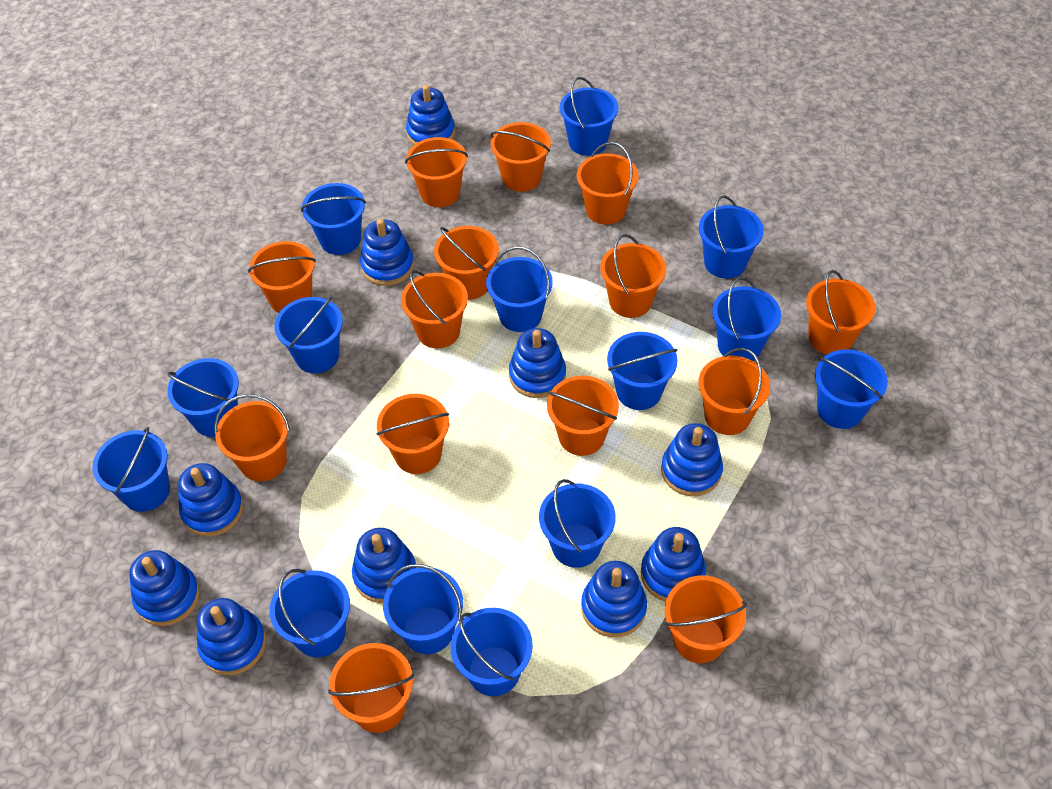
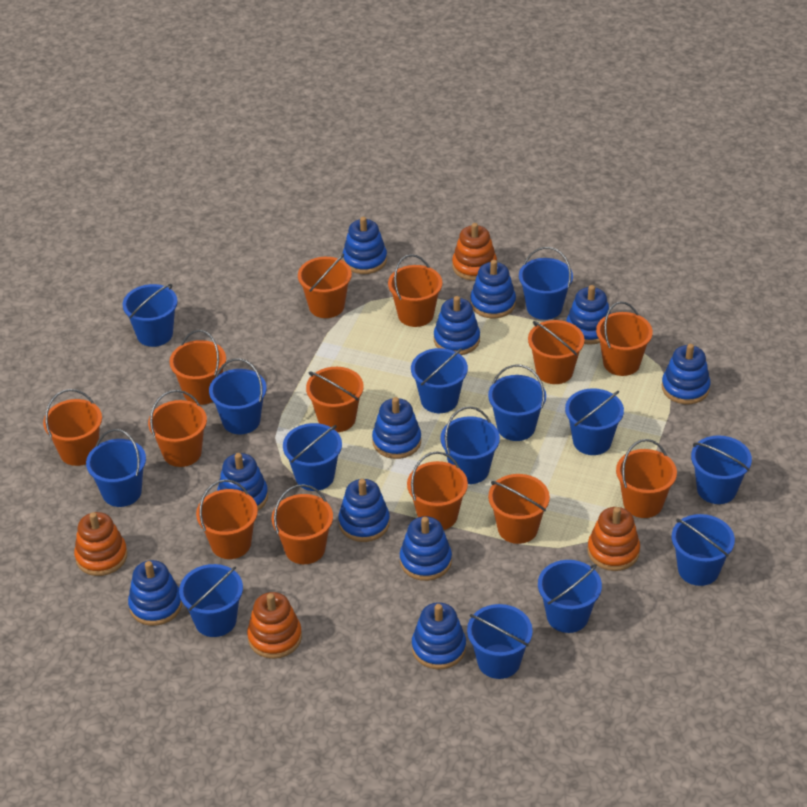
blue stacking toy: [129,550,200,626] [178,463,243,537] [197,598,266,675] [352,528,417,603] [360,219,414,286] [406,85,455,145] [509,328,566,398] [581,561,647,637] [641,527,706,602] [661,423,723,496] = 10 -> [128,560,182,626] [217,453,268,511] [338,479,390,542] [343,217,387,274] [372,397,421,459] [400,516,452,581] [412,602,466,670] [434,296,480,355] [470,260,516,318] [566,285,611,345] [662,344,710,404] = 11
orange bucket: [214,394,290,481] [248,241,316,313] [328,643,414,733] [377,394,449,474] [401,270,468,348] [405,137,468,207] [434,226,499,300] [491,122,551,192] [547,376,619,456] [577,142,639,225] [600,234,666,318] [665,576,747,663] [698,348,770,435] [806,270,875,354] = 14 -> [43,389,102,466] [148,390,207,467] [169,330,226,405] [196,479,258,559] [272,484,333,564] [298,254,352,318] [306,367,364,432] [388,254,442,327] [407,451,468,530] [488,474,550,544] [528,320,584,384] [596,301,653,376] [616,439,677,518] = 13
orange stacking toy: none = 0 -> [74,512,128,576] [247,592,302,659] [452,223,497,281] [587,507,640,571] = 4

